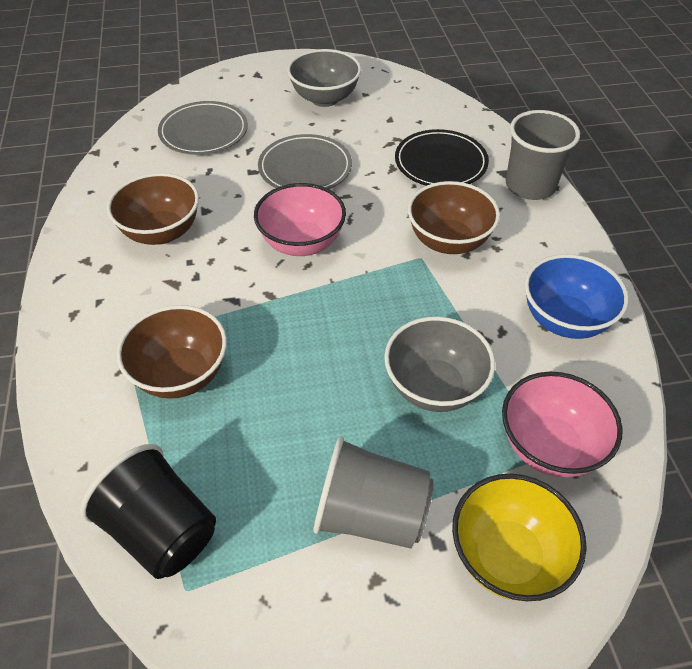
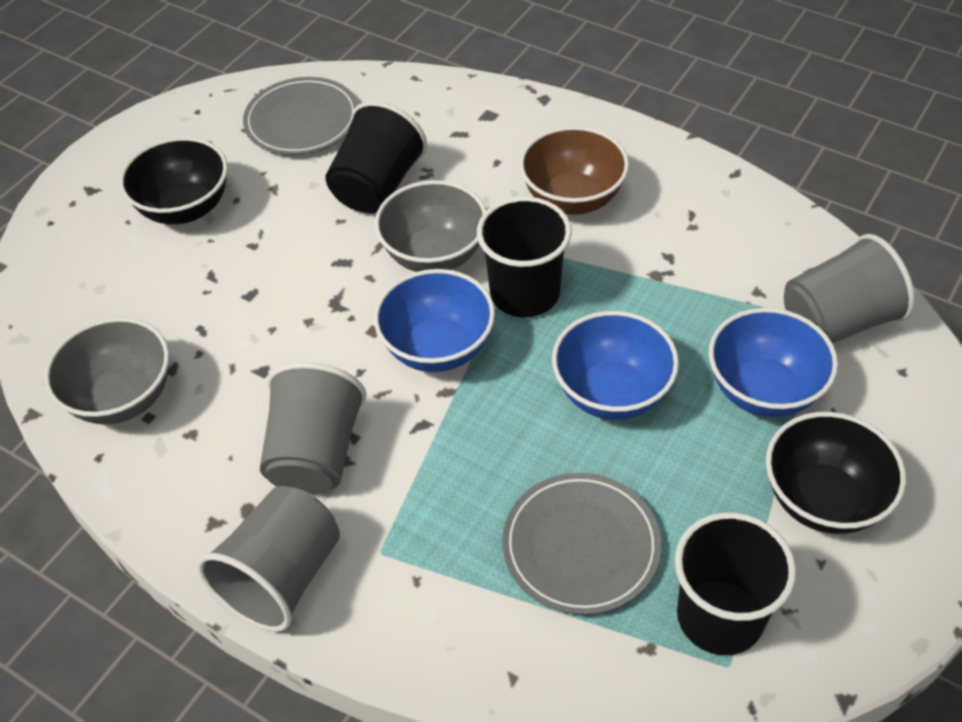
black bowl: none = 0 -> [119,137,228,225] [766,412,906,534] = 2
black cup: [80,444,216,579] = 1 -> [326,101,427,213] [477,197,572,317] [675,512,796,655] = 3
black plate: [395,129,489,186] = 1 -> none = 0
blue bowl: [524,254,629,339] = 1 -> [374,269,495,372] [552,311,679,420] [709,308,838,417] = 3
brown bowl: [107,173,199,245] [117,305,227,399] [408,181,500,254] = 3 -> [519,126,629,215] = 1
grey cup: [313,436,434,548] [506,110,580,200] = 2 -> [197,486,340,632] [260,362,367,494] [784,234,915,343] = 3
pink bowl: [254,183,346,256] [502,372,623,477] = 2 -> none = 0
yellow bowl: [452,474,587,601] = 1 -> none = 0

